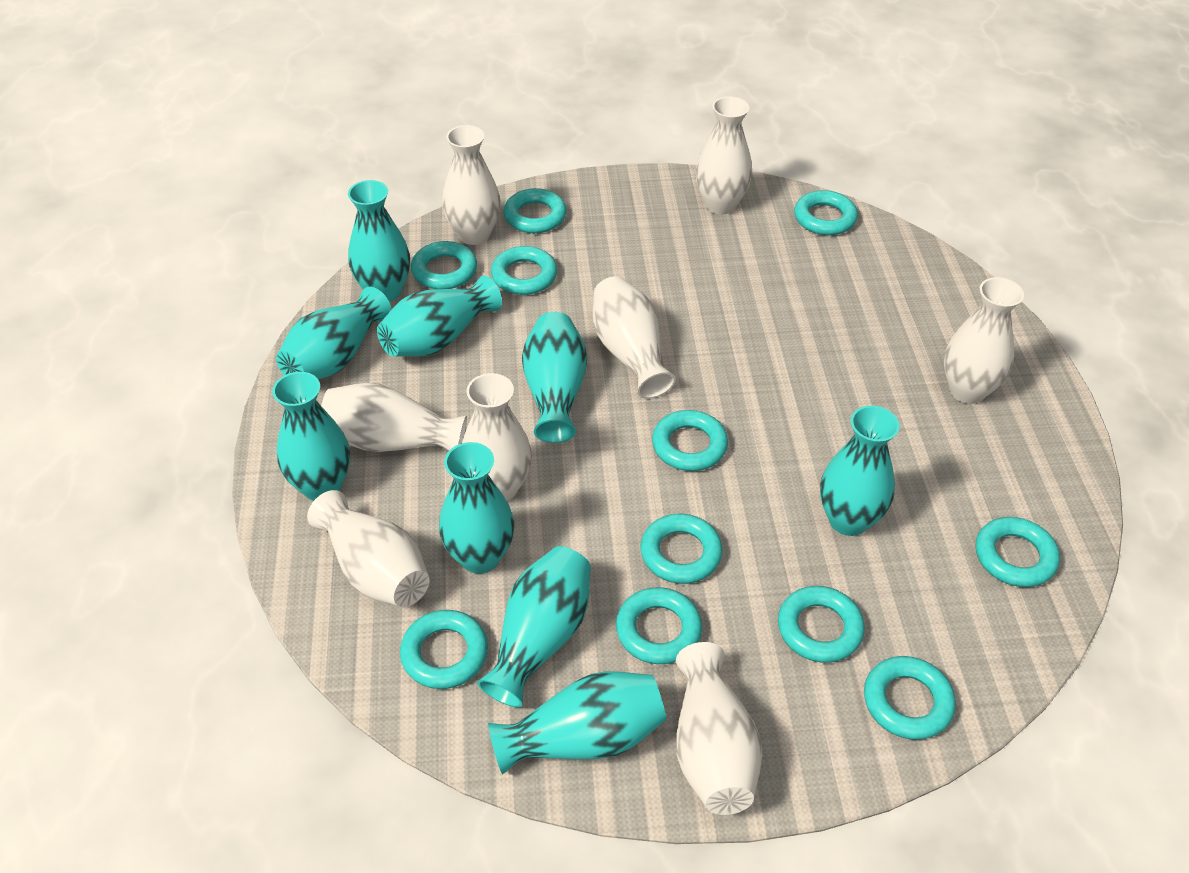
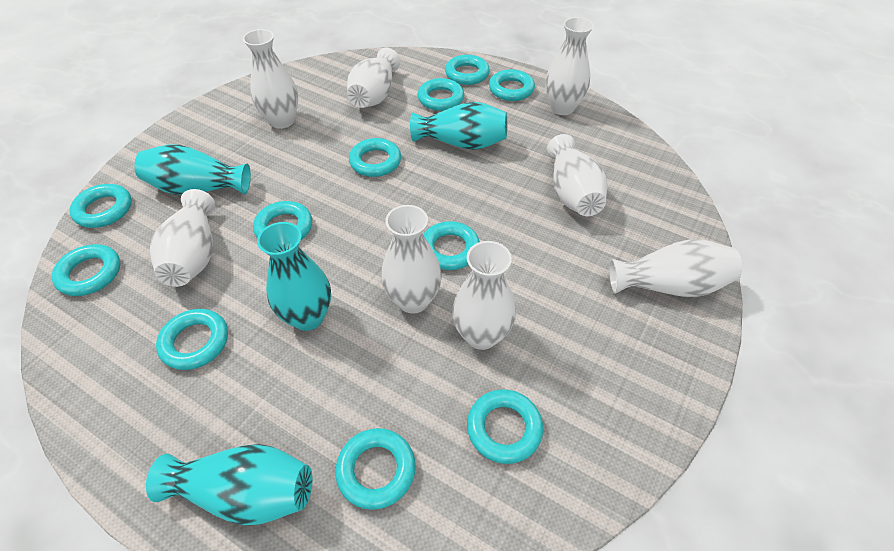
turquoise vase: [272,372,350,501] [276,287,392,379] [348,180,410,302] [377,276,502,357] [439,442,514,574] [477,546,591,707] [488,671,667,775] [522,312,587,443] [820,405,900,536] = 9 -> [134,145,251,195] [146,444,312,526] [257,222,331,331] [410,102,507,150] = 4

